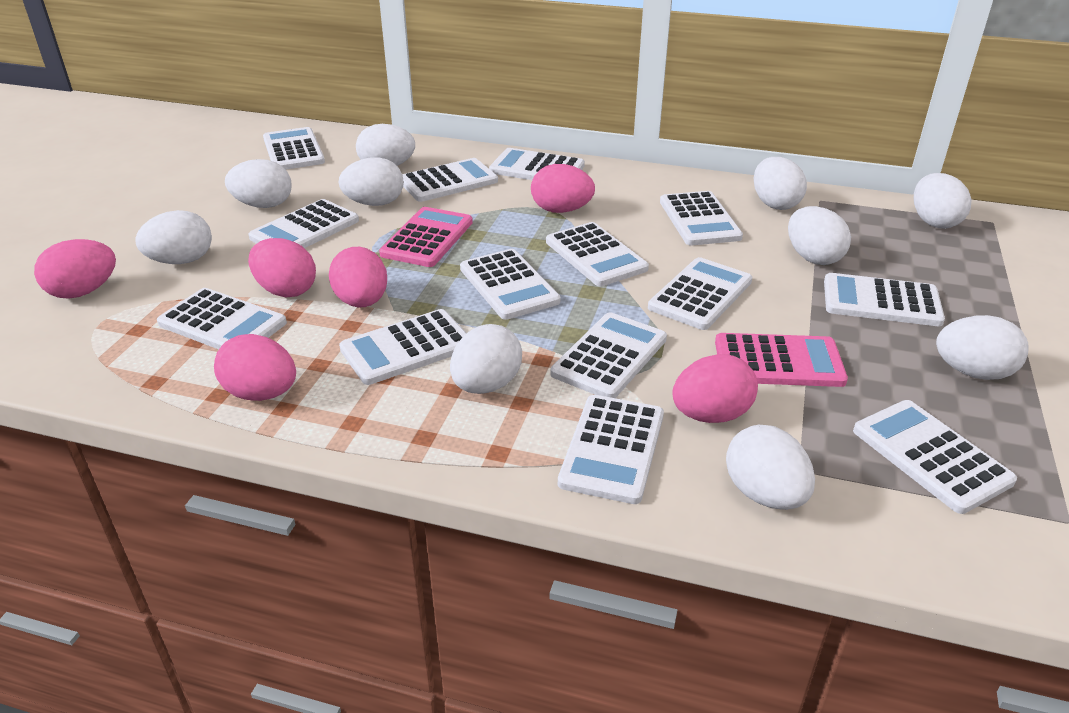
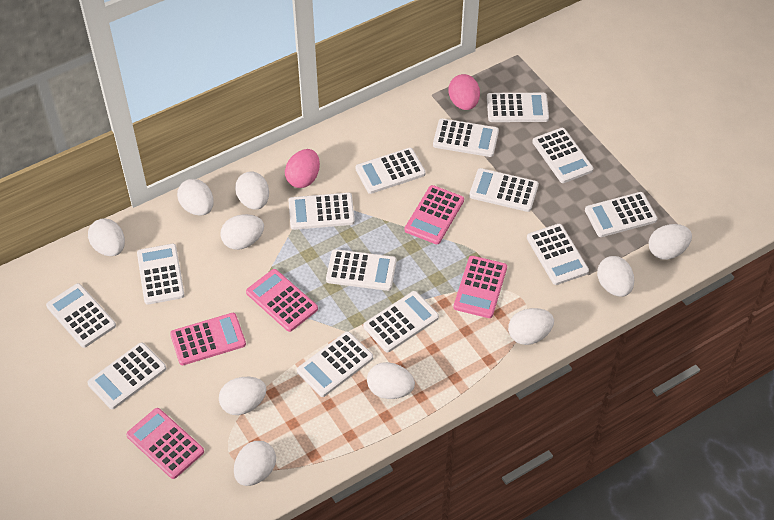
pink calculator: [379,207,473,267] [715,333,848,387] = 2 -> [126,408,204,479] [170,313,246,365] [246,269,318,332] [405,185,464,244] [453,256,507,318] = 5
pink egg: [34,239,116,299] [214,334,296,401] [248,238,316,298] [329,247,387,308] [531,164,595,213] [672,354,758,423] = 6 -> [285,149,320,188] [449,74,480,110] = 2

